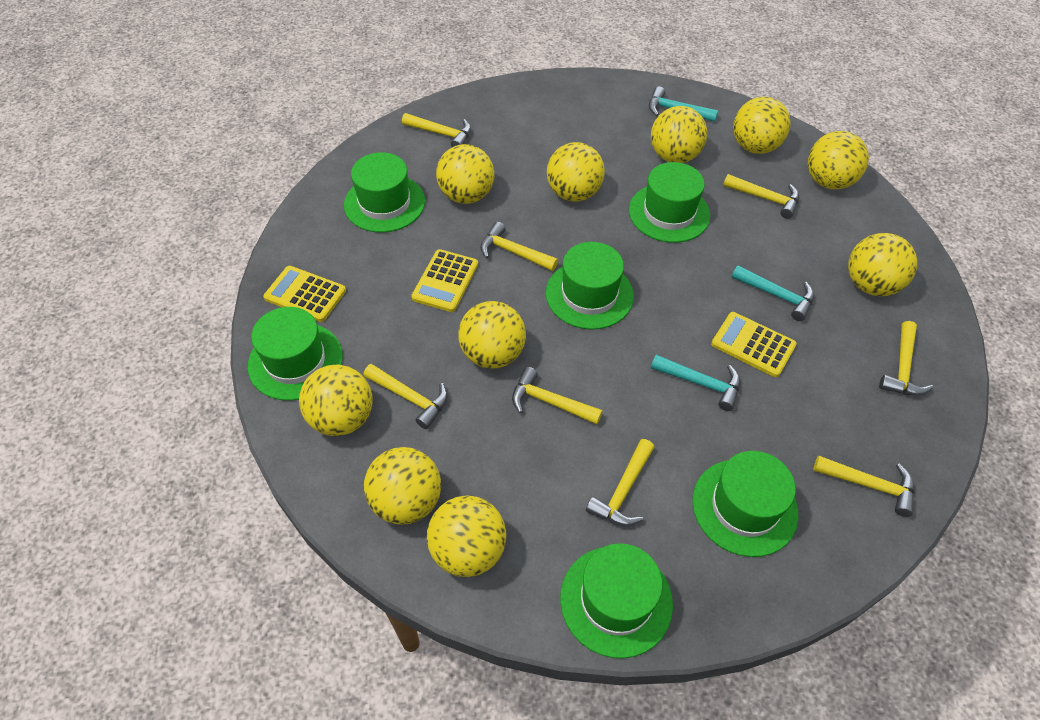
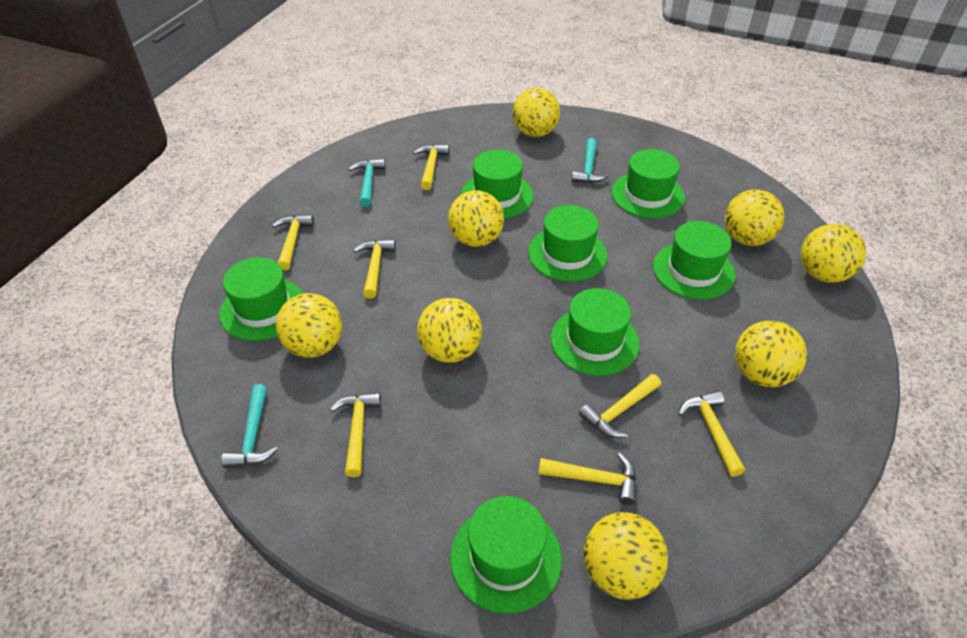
green hat: [248,307,343,401] [344,152,425,233] [546,242,634,330] [560,543,673,659] [629,162,710,243] [692,451,798,557] = 6 -> [219,257,304,341] [450,496,562,614] [461,150,534,218] [528,205,607,282] [551,288,640,376] [611,149,685,218] [653,221,735,300] = 7
yellow ball: [299,364,373,436] [364,447,441,525] [427,496,506,577] [436,144,494,204] [458,301,526,369] [547,142,605,201] [651,106,707,163] [733,97,790,154] [807,131,869,190] [848,233,917,296] = 10 -> [276,293,342,358] [417,298,482,363] [448,190,504,247] [513,88,560,137] [584,512,668,600] [725,189,784,246] [735,321,807,387] [801,224,866,283] = 8
yellow calculator: [263,266,346,322] [411,249,478,312] [711,312,797,377] = 3 -> none = 0
yellow hammer: [363,364,448,429] [402,113,471,147] [480,222,558,271] [512,367,603,425] [586,439,654,526] [723,174,799,219] [813,456,915,517] [879,321,933,396] = 8 -> [272,215,314,270] [330,392,381,477] [353,239,396,298] [413,144,449,190] [538,453,636,505] [579,374,661,438] [678,391,745,477] = 7

